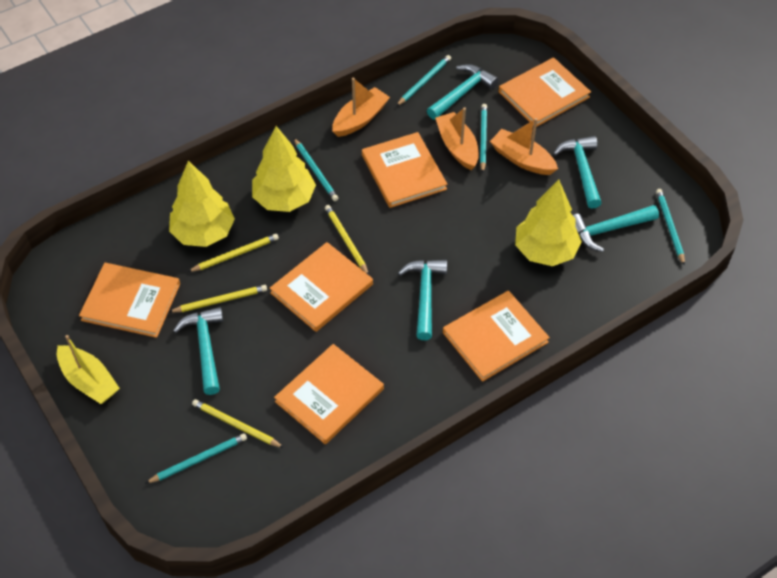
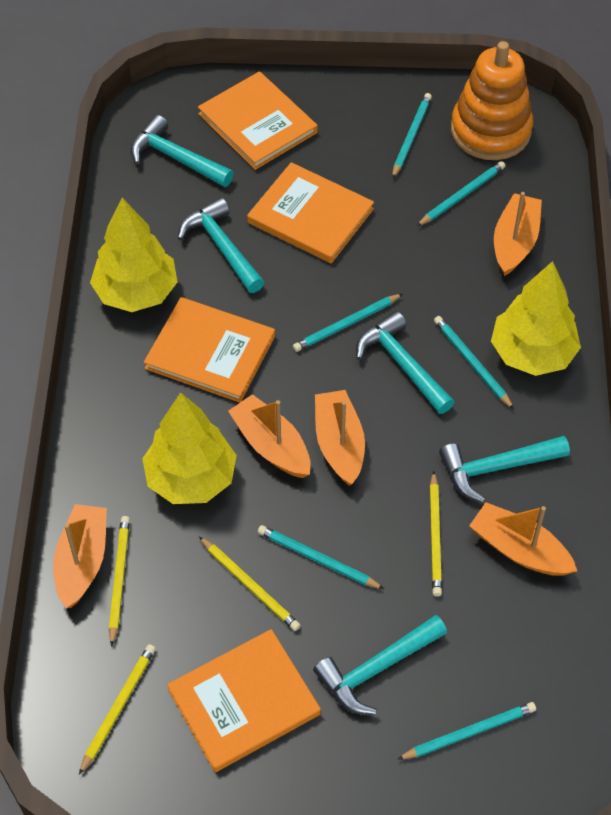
orange boat: [332,78,390,137] [435,107,479,170] [490,118,558,175] = 3 -> [53,504,107,608] [228,394,311,478] [315,390,365,486] [469,502,577,576] [494,192,542,276] = 5
orange book: [79,263,180,338] [270,242,373,332] [274,344,384,444] [362,132,447,208] [443,291,550,382] [499,57,591,127] = 6 -> [144,297,275,403] [167,629,321,772] [198,71,318,170] [247,162,374,263] = 4
orange stacking toy: none = 0 -> [451,41,533,160] = 1
turquoise pencil: [145,433,247,484] [294,138,338,201] [396,55,451,106] [480,104,487,173] [656,189,685,266] = 5 -> [258,525,384,589] [293,294,402,352] [392,93,432,179] [397,702,536,760] [417,161,505,226] [434,316,514,409] = 6
yellow boat: [57,335,120,404] = 1 -> none = 0

